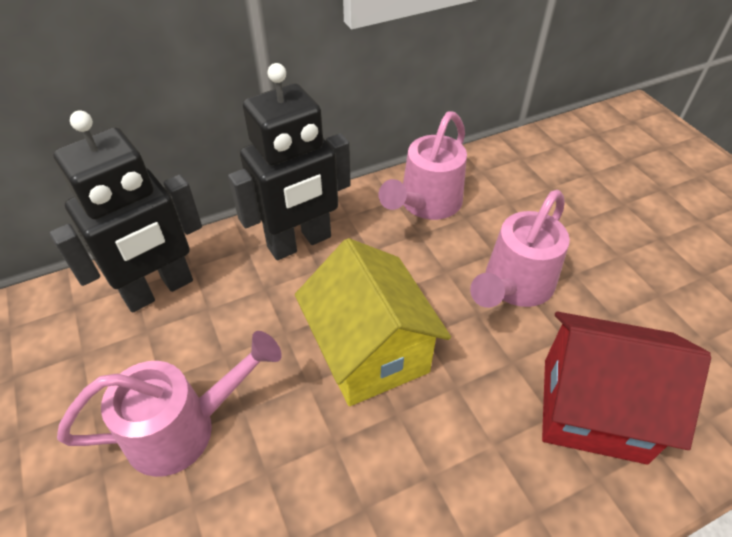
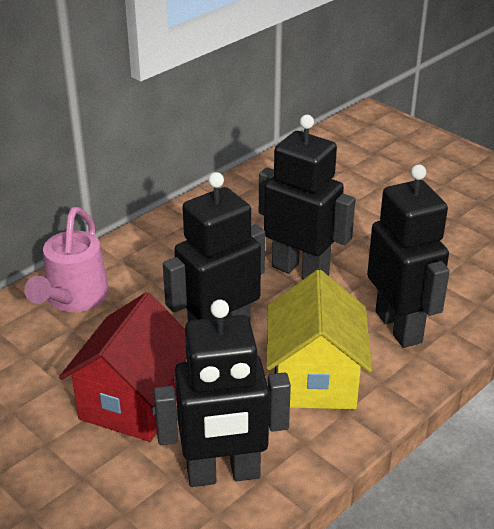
black robot: [50,110,202,313] [228,63,351,260] = 2 -> [154,299,291,487] [163,172,265,321] [259,115,355,279] [367,164,450,348] = 4
pink watering can: [57,331,282,477] [379,111,467,220] [470,190,570,308] = 3 -> [24,207,109,312] = 1

